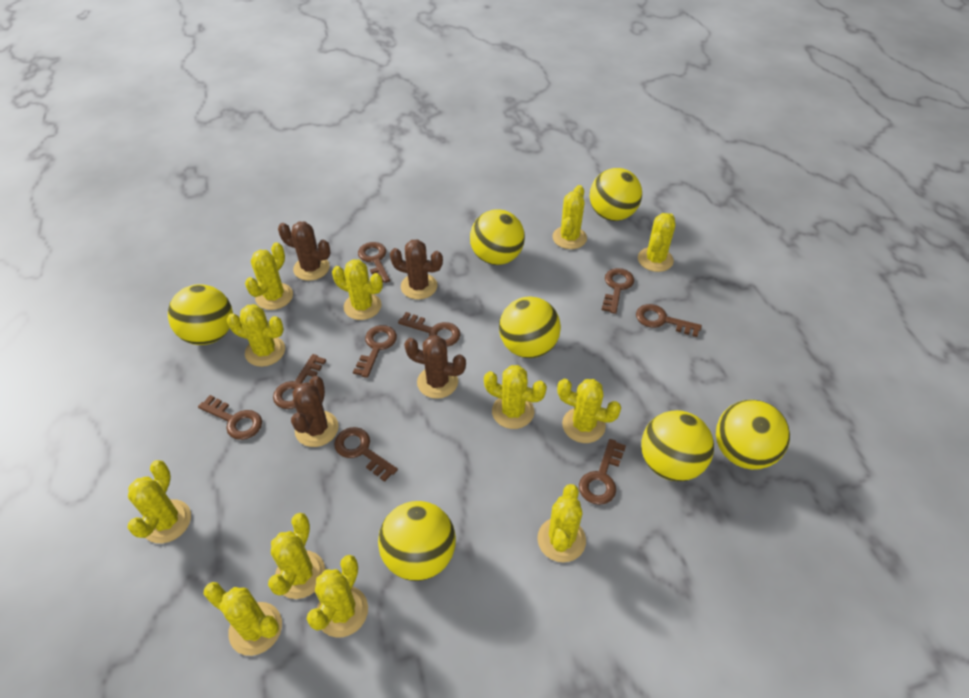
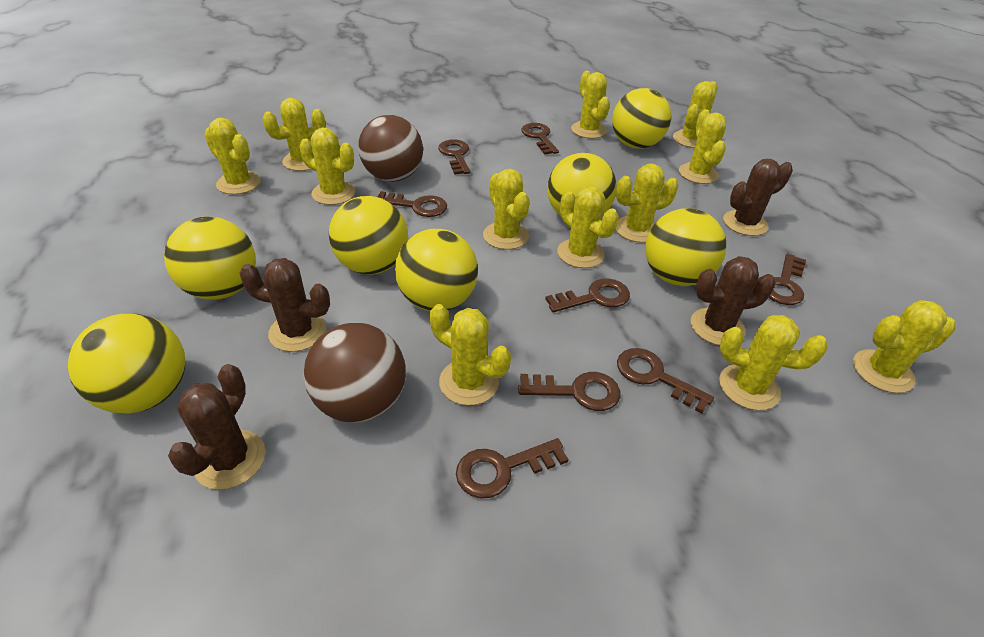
brown ball: none = 0 -> [303,323,406,423] [358,115,423,182] = 2
brown key: [198,395,262,440] [273,354,326,409] [334,427,398,482] [353,325,397,378] [358,242,390,283] [398,312,460,347] [579,439,626,505] [602,268,634,314] [636,304,702,337] = 9 -> [378,191,447,217] [438,139,470,175] [456,438,569,498] [518,372,620,411] [521,123,559,155] [545,278,630,313] [617,348,714,413] [769,254,806,305] = 8

